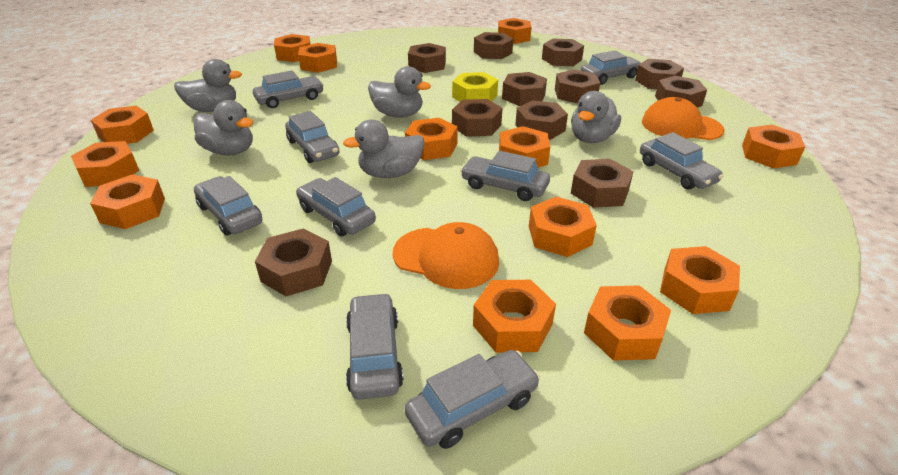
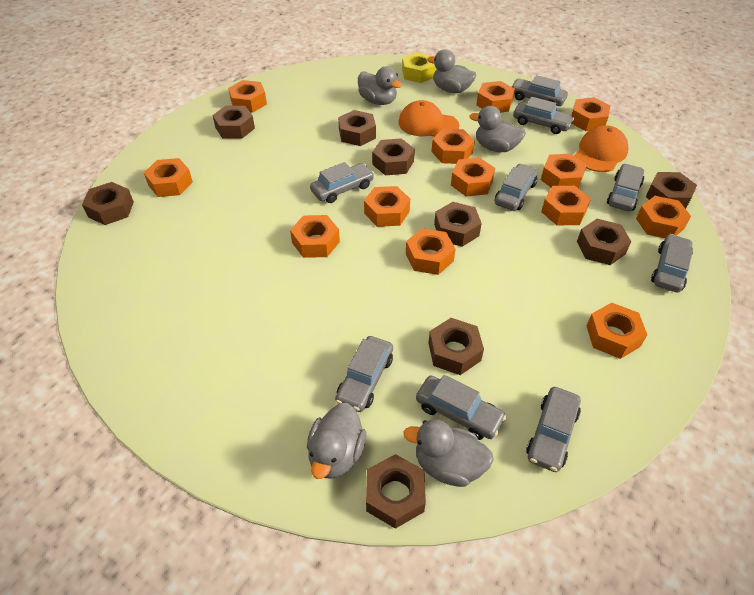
brown nut: [255,229,332,296] [408,43,446,73] [452,99,502,137] [474,32,513,59] [502,72,547,106] [515,100,568,140] [542,39,584,66] [555,69,600,104] [571,159,634,208] [635,59,684,89] [655,76,707,108] = 11 -> [82,182,134,225] [212,106,255,139] [338,110,376,146] [366,454,426,529] [372,138,415,175] [428,318,484,375] [434,202,482,247] [577,219,631,265] [646,172,697,209] = 9

